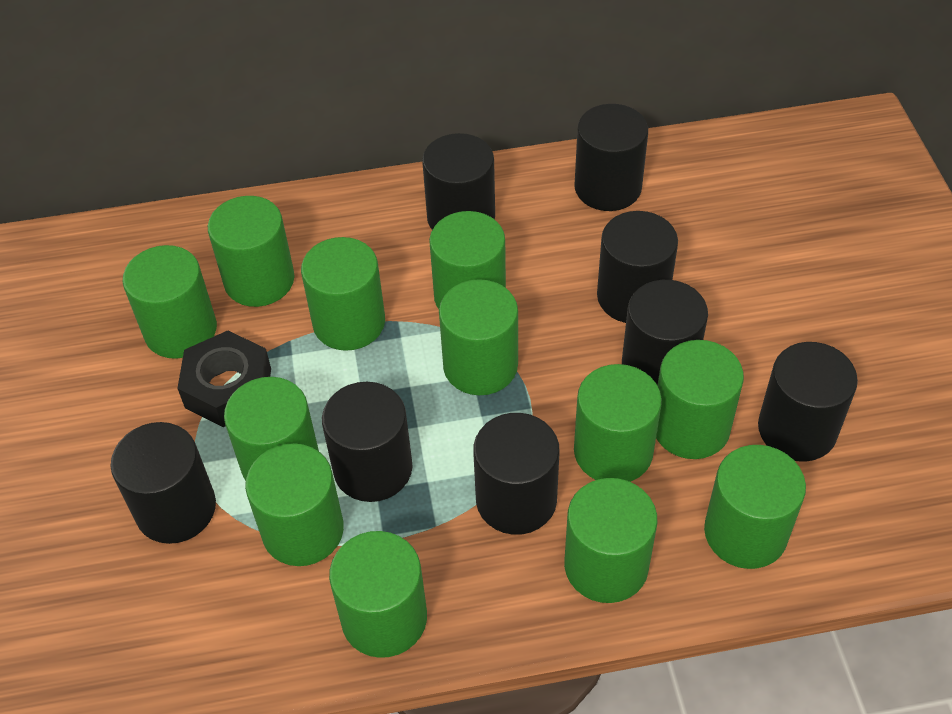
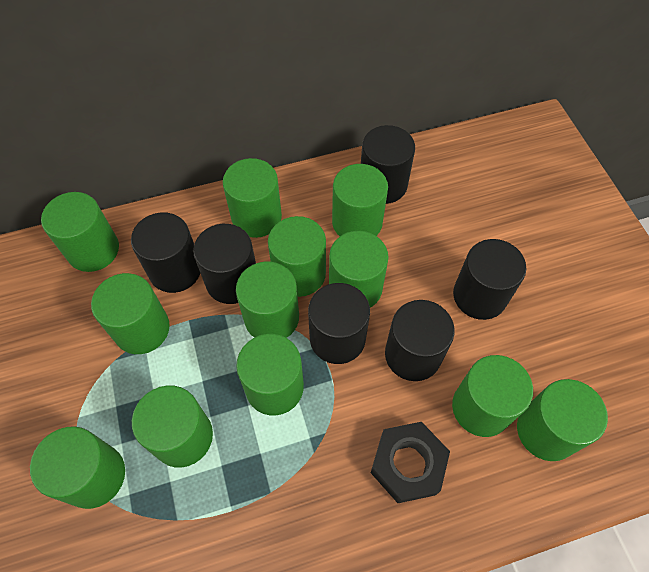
black cylinder: [111,422,216,544] [322,382,412,502] [422,133,495,230] [473,413,560,535] [574,104,648,211] [597,211,678,323] [622,280,708,385] [758,342,858,462] = 8 -> [131,212,200,293] [193,224,256,304] [308,283,370,364] [361,125,415,204] [385,300,455,381] [453,239,526,320] = 6

